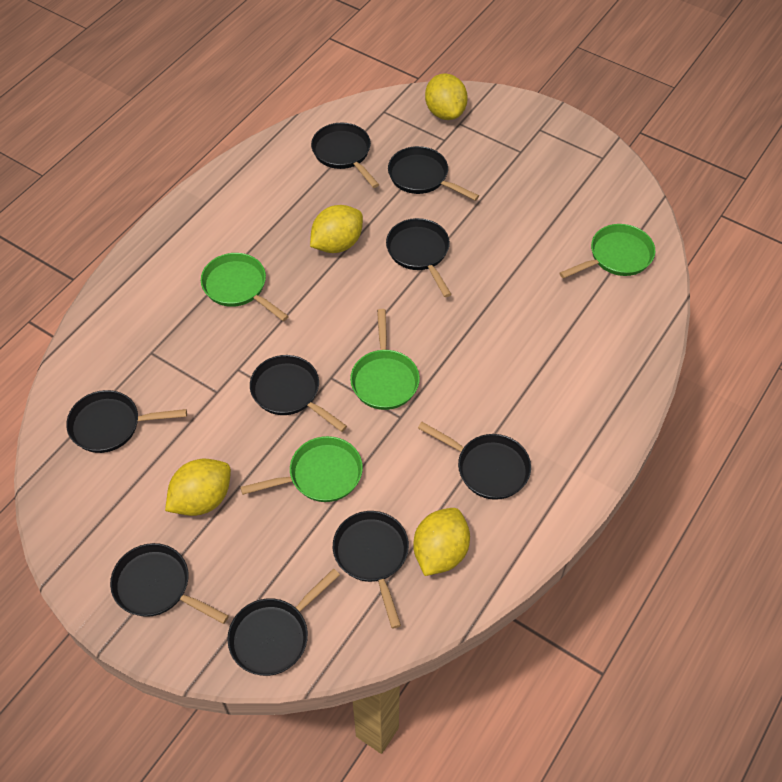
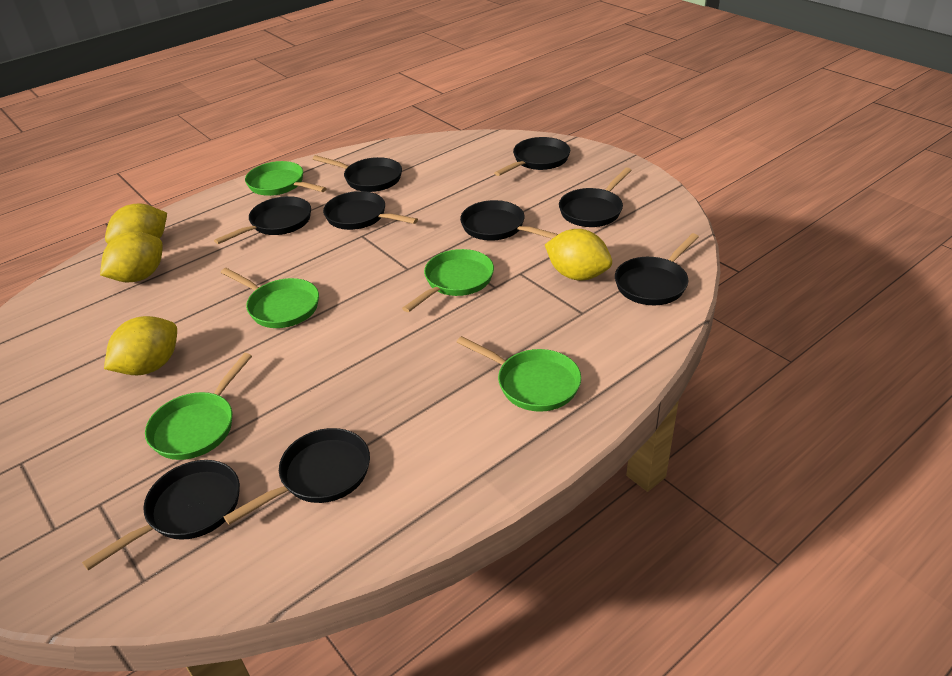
green pan: [201,253,289,321] [240,436,363,502] [350,309,420,410] [559,224,655,279] = 4 -> [145,353,252,460] [221,268,319,328] [245,161,327,196] [402,249,494,312] [457,336,581,412] = 5

